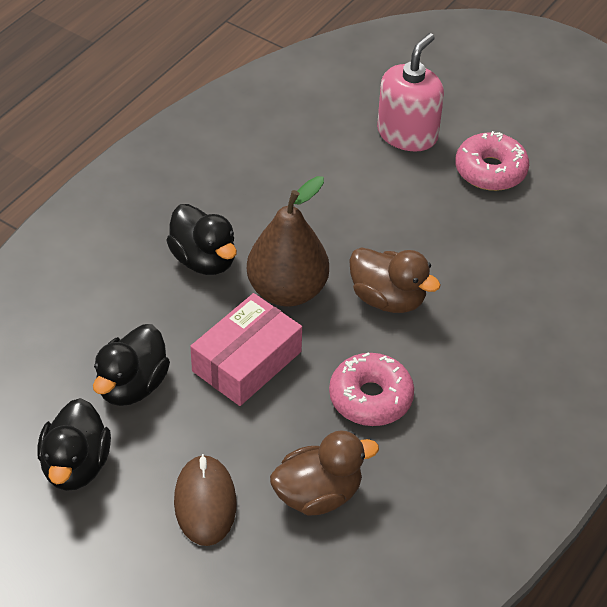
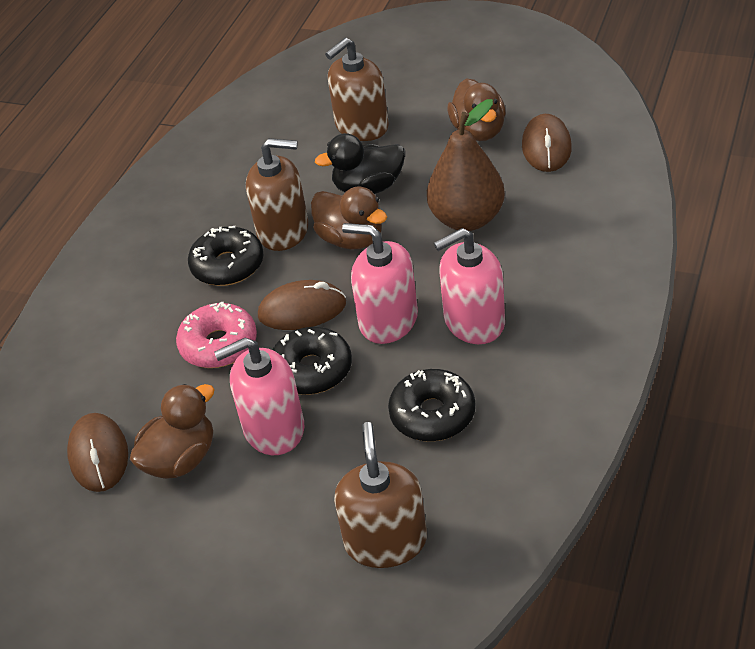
black donut: none = 0 -> [188,226,264,286] [273,327,352,395] [388,369,475,442] = 3
black duck: [37,398,111,491] [93,324,170,406] [166,204,237,275] = 3 -> [315,133,405,194] = 1
brown duck: [270,430,379,516] [349,247,441,313] = 2 -> [130,384,215,479] [311,186,387,249] [447,78,506,141] = 3
brown mouse: [174,454,237,546] = 1 -> [67,413,128,492] [258,280,346,330] [522,114,572,172] = 3
brown soap dispenser: none = 0 -> [246,138,308,251] [325,38,389,141] [334,422,427,568] = 3
pink box: [190,293,302,406] = 1 -> none = 0
pink donut: [329,352,414,426] [455,131,529,191] = 2 -> [176,302,257,368] = 1
pink soap dispenser: [377,33,444,151] = 1 -> [214,337,304,455] [342,223,418,344] [434,228,505,344] = 3

